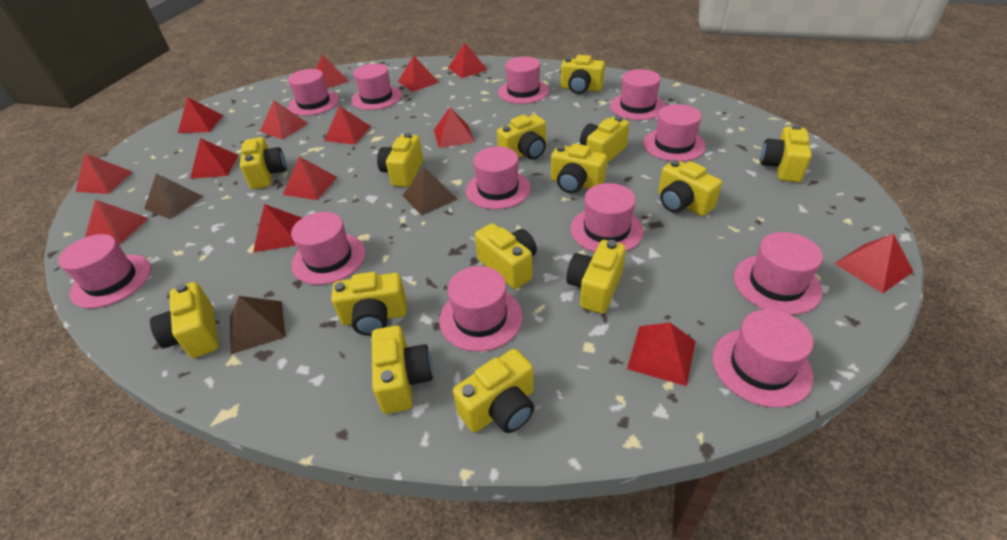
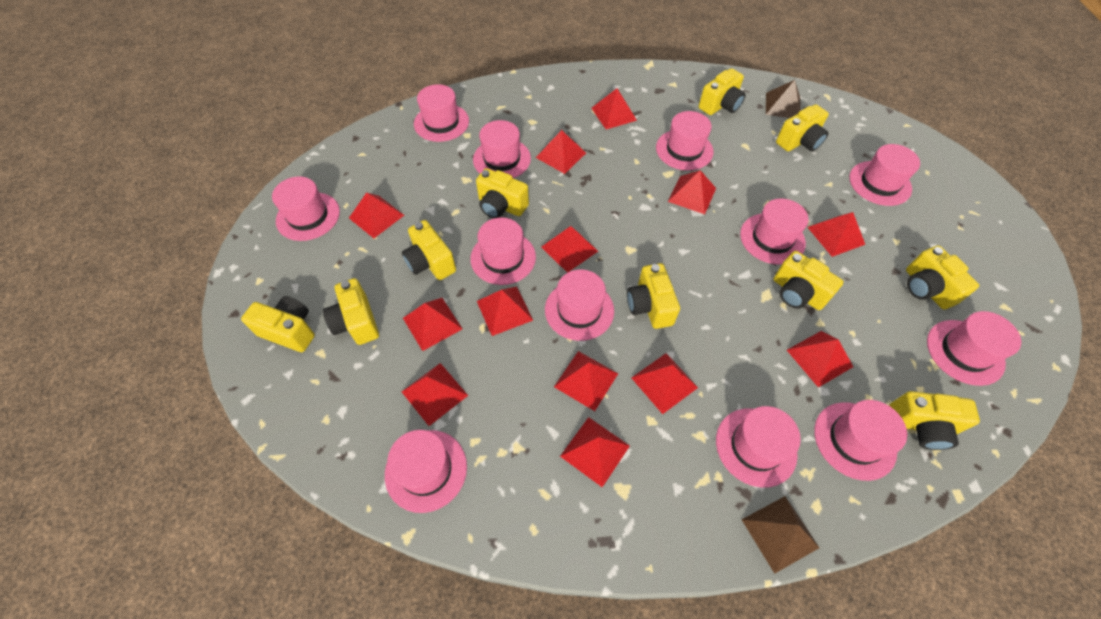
brown pyramid: [144,173,204,219] [230,296,286,354] [402,167,458,216] = 3 -> [741,496,819,574] [766,80,801,118] = 2
red pyramid: [75,153,133,194] [85,199,149,245] [178,97,223,133] [190,138,239,179] [253,204,302,252] [260,100,308,139] [283,156,337,200] [316,55,349,88] [324,105,371,145] [398,56,439,92] [434,107,475,148] [448,43,488,78] [627,322,696,386] [834,234,914,293] = 14 -> [349,192,404,238] [402,363,468,426] [403,298,462,351] [477,287,533,336] [536,130,586,174] [542,226,598,273] [554,351,618,411] [560,417,630,487] [591,88,637,129] [631,353,698,414] [668,170,716,214] [787,331,853,387] [807,212,865,257] = 13
yellow camera: [150,282,219,358] [240,137,287,189] [331,272,407,336] [372,325,433,414] [377,133,423,187] [453,349,534,433] [475,223,537,289] [497,115,546,160] [551,143,607,194] [561,55,605,94] [566,240,626,314] [580,116,629,163] [658,160,722,216] [760,125,812,182] = 14 -> [241,296,315,352] [323,278,379,345] [402,220,456,280] [476,168,529,219] [627,263,680,329] [699,68,746,115] [774,251,844,310] [776,104,829,151] [889,391,980,450] [906,245,979,310] = 10

